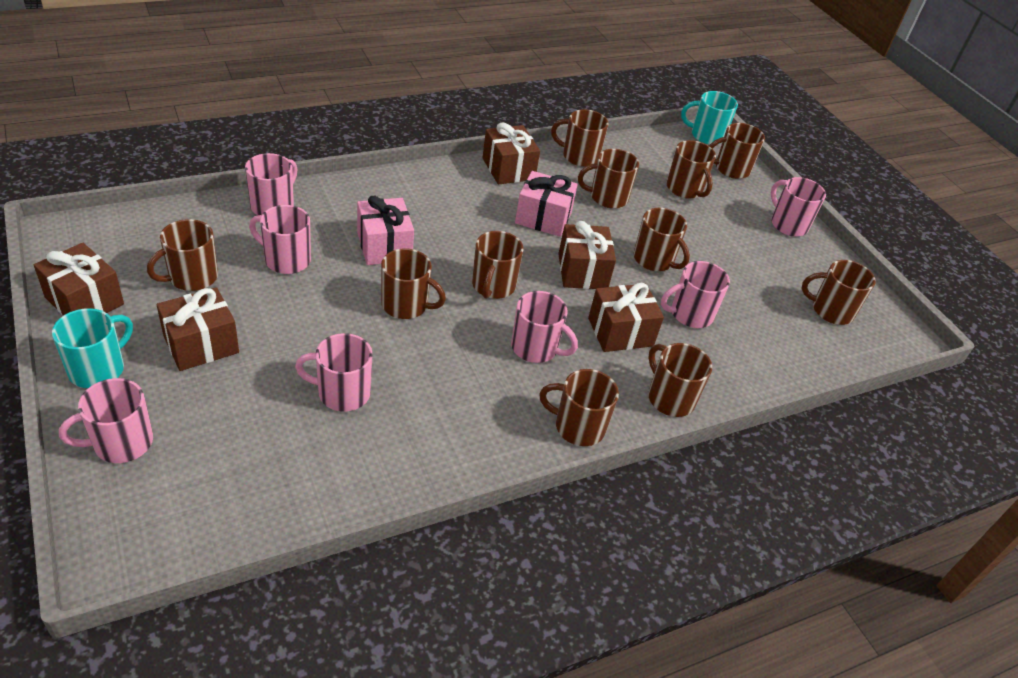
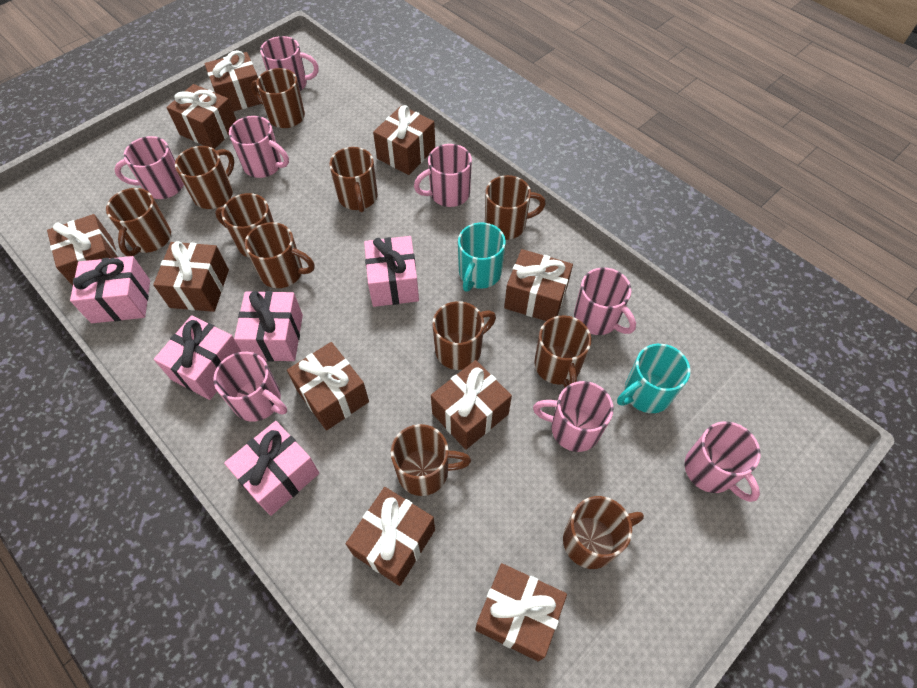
brown gift: [34,243,124,316] [157,287,239,371] [483,123,540,185] [558,221,616,289] [588,283,664,352] = 5 -> [47,214,119,286] [153,241,229,312] [167,84,237,149] [204,50,261,112] [287,342,369,431] [346,487,435,586] [373,105,435,175] [431,360,512,450] [475,563,567,661] [504,249,573,321] = 10
pink gift: [357,195,414,265] [515,171,578,237] = 2 -> [70,256,150,323] [154,315,241,400] [224,421,319,516] [234,291,303,361] [364,236,419,307] = 5
pink mug: [59,378,153,463] [245,153,298,215] [249,205,311,274] [295,333,373,412] [511,291,578,363] [661,261,730,328] [771,177,826,237] = 7 -> [114,136,184,199] [213,352,287,422] [229,116,289,178] [260,36,319,91] [414,144,472,207] [533,381,613,452] [574,268,636,335] [685,421,760,502] = 8

